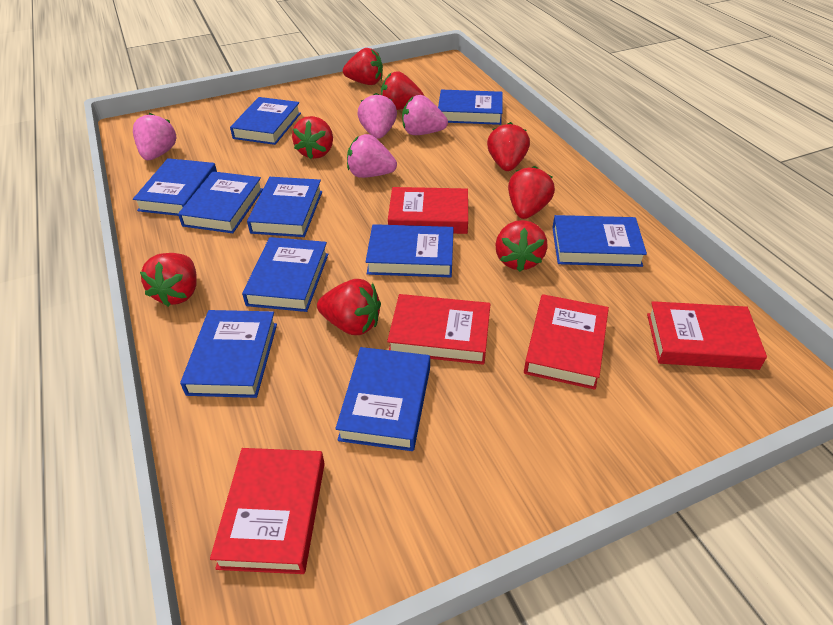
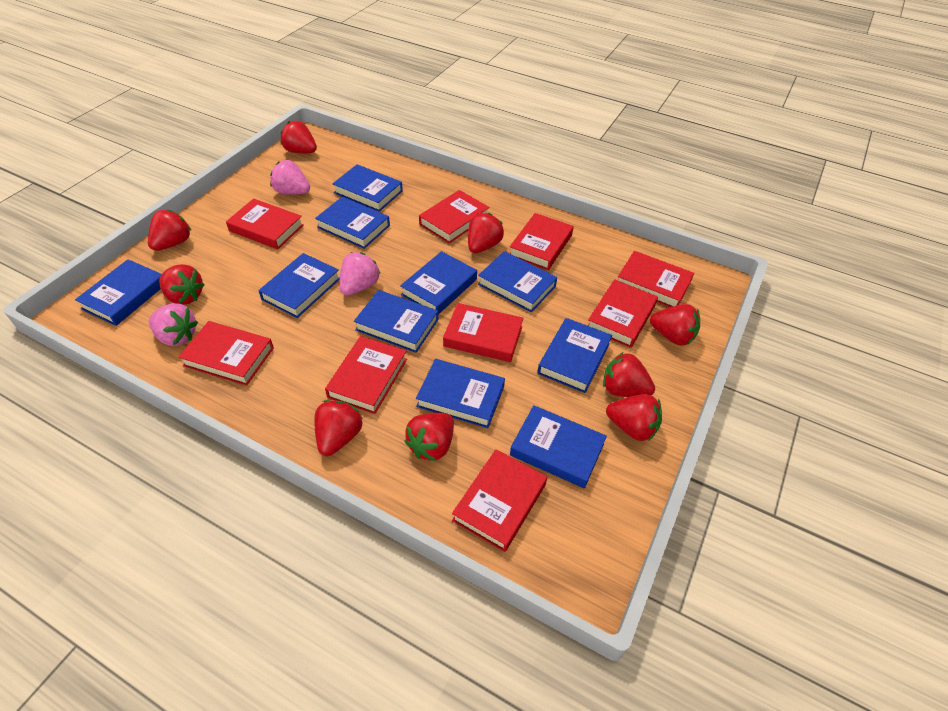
pink strawberry: [133,113,177,160] [347,134,397,178] [358,93,397,139] [402,95,448,135] = 4 -> [149,303,198,346] [270,160,310,195] [340,252,380,296] = 3
red book: [210,448,325,574] [387,294,491,365] [388,187,468,234] [524,294,609,390] [647,301,767,370] = 5 -> [178,321,274,386] [226,199,304,249] [325,336,407,414] [419,190,490,243] [443,303,524,362] [452,449,547,552] [510,213,574,270] [588,279,658,348] [618,251,694,307] = 9
red strawberry: [140,253,197,307] [292,116,333,159] [317,279,381,335] [343,48,383,85] [381,71,424,110] [487,122,530,171] [495,220,548,272] [508,166,555,219] = 8 -> [148,209,191,251] [159,264,205,305] [281,121,317,153] [314,400,363,456] [404,412,454,461] [468,213,504,253] [603,352,655,397] [606,394,662,441] [650,304,700,346] = 9

